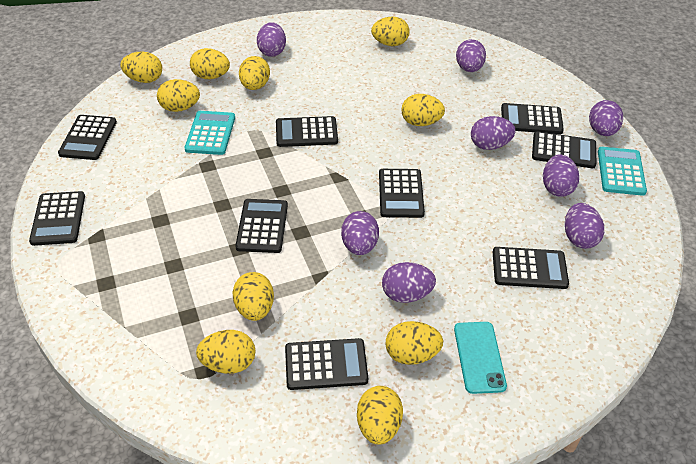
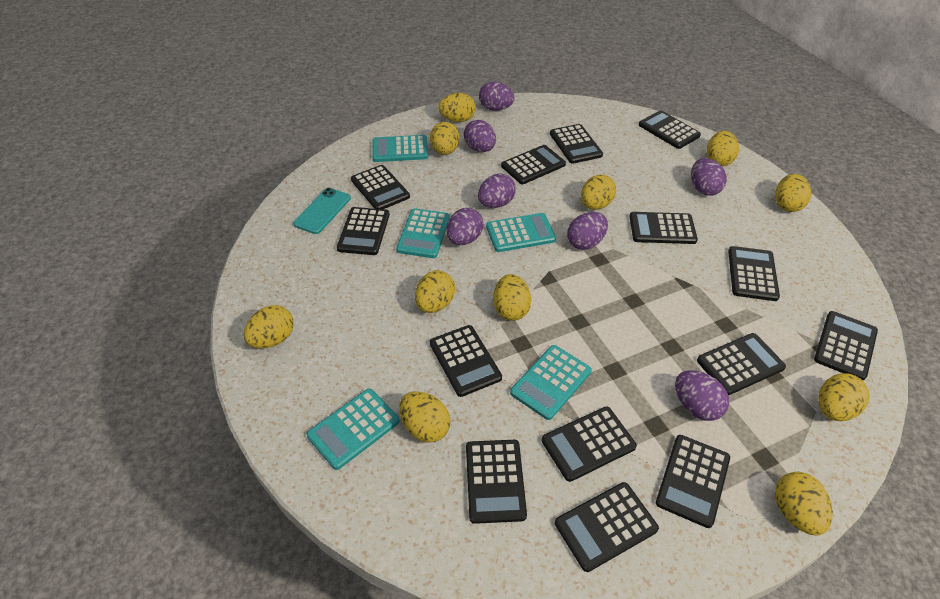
black calculator: [29,191,85,246] [58,115,117,160] [235,199,288,253] [276,116,338,147] [285,338,368,390] [379,169,425,218] [493,247,569,289] [501,103,564,134] [532,131,596,168] = 9 -> [337,207,390,255] [351,165,410,209] [430,325,502,397] [466,440,527,524] [501,145,566,184] [542,407,637,482] [550,124,603,164] [555,482,659,572] [629,212,698,244] [639,110,701,149] [656,435,730,528] [697,333,786,395] [728,246,780,301] [814,311,878,380] = 14
purple egg: [257,22,286,57] [341,211,379,255] [382,262,436,303] [456,39,486,72] [471,116,516,150] [543,154,579,197] [565,203,604,249] [589,100,623,136] = 8 -> [447,208,483,245] [464,120,496,152] [478,174,516,208] [479,82,515,111] [567,212,608,250] [675,370,729,421] [691,158,727,196] = 7
turquoise calculator: [185,111,235,155] [598,147,647,196] = 2 -> [307,388,400,470] [372,135,428,162] [396,208,450,258] [486,213,556,252] [510,345,592,420] = 5
yellow egg: [120,51,162,83] [157,79,200,112] [190,48,230,79] [196,330,256,374] [232,272,274,321] [239,56,270,90] [357,386,403,445] [371,17,410,46] [385,321,443,365] [401,94,445,126] = 10 -> [244,305,294,348] [399,391,450,443] [415,271,455,313] [430,122,459,155] [438,93,476,122] [493,274,531,321] [581,175,616,210] [707,131,739,166] [775,174,811,212] [775,472,833,535] [818,373,870,421] = 11

